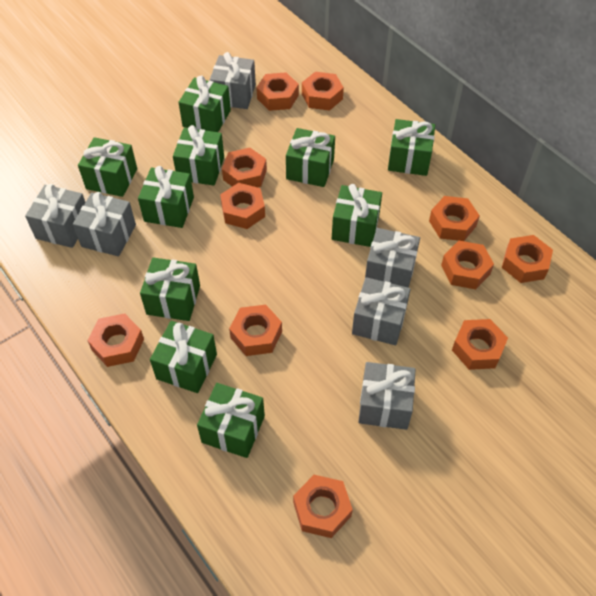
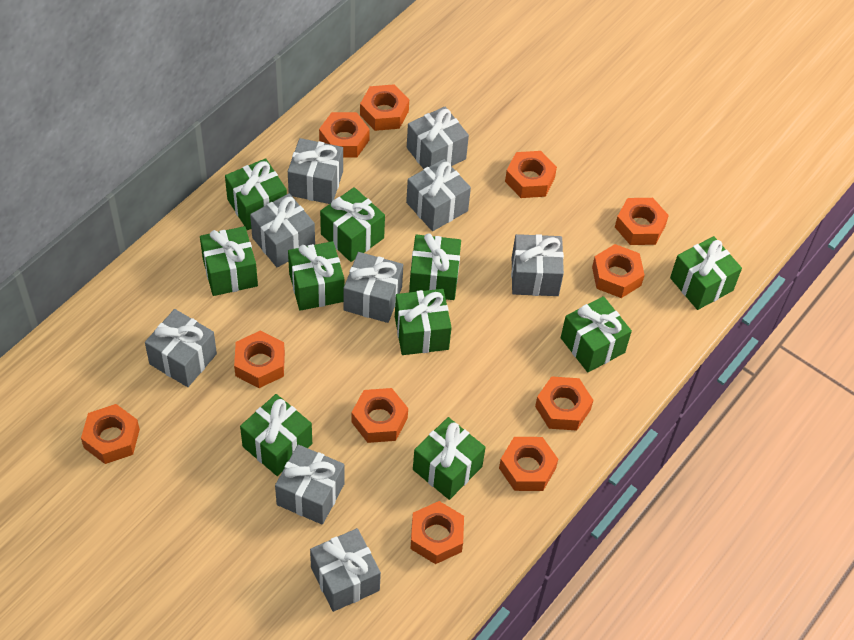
grey gift: [25,184,85,248] [73,192,136,256] [210,52,256,109] [352,277,411,345] [359,362,416,430] [365,228,420,288] = 6 -> [145,309,217,387] [250,193,315,268] [275,445,344,525] [288,138,343,204] [310,528,381,612] [344,252,403,323] [406,159,471,231] [407,106,469,169] [511,234,564,296] = 9

